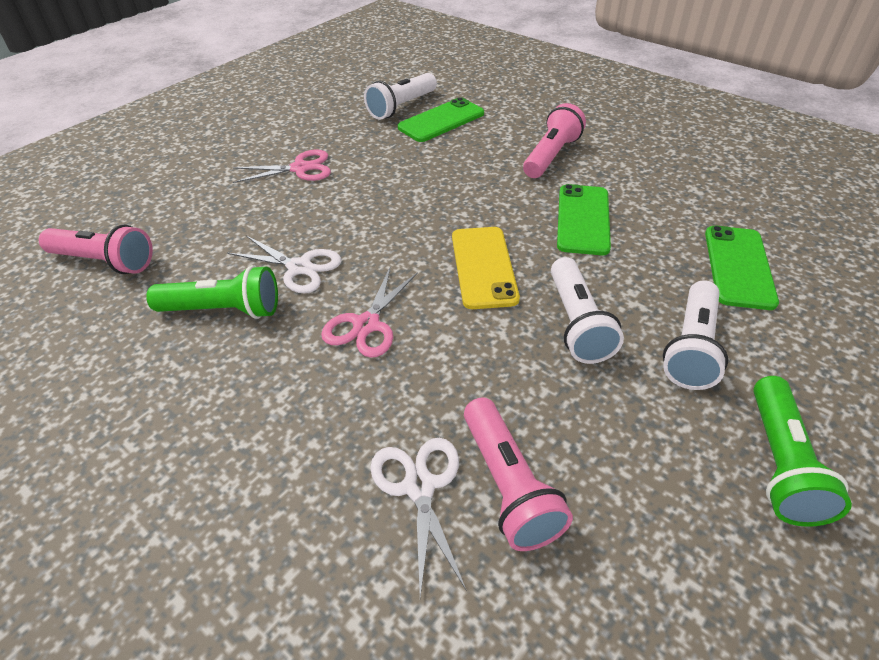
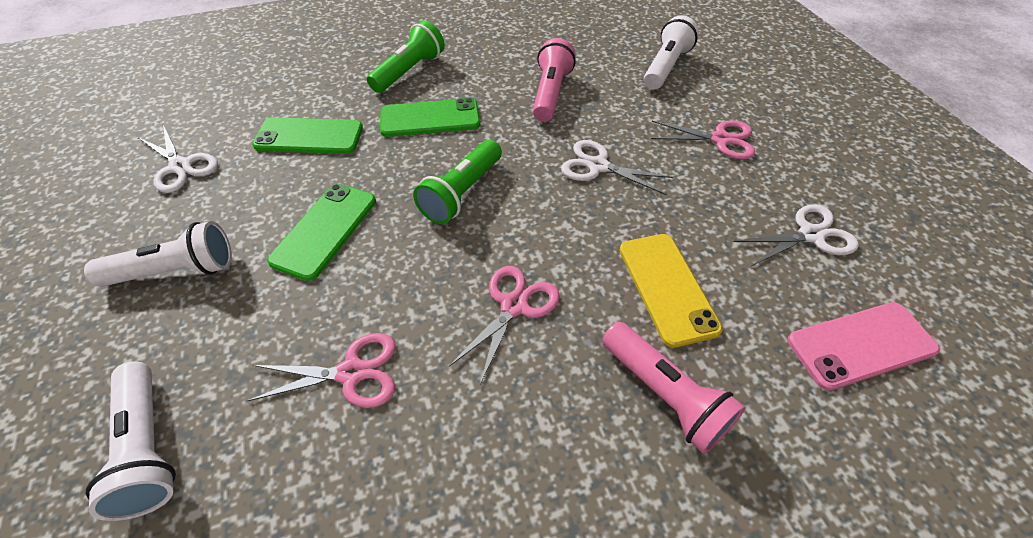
pink flashlight: [39,225,153,274] [464,397,573,551] [523,103,586,178] = 3 -> [533,38,576,122] [602,322,746,454] = 2
pink phone: none = 0 -> [788,302,940,391] = 1
pink scissors: [233,150,331,183] [321,268,418,358] = 2 -> [247,333,396,408] [449,266,560,384] [651,120,755,160] = 3
white scissors: [228,235,341,293] [370,438,467,597] = 2 -> [139,125,218,193] [561,140,673,195] [734,204,859,266] = 3

